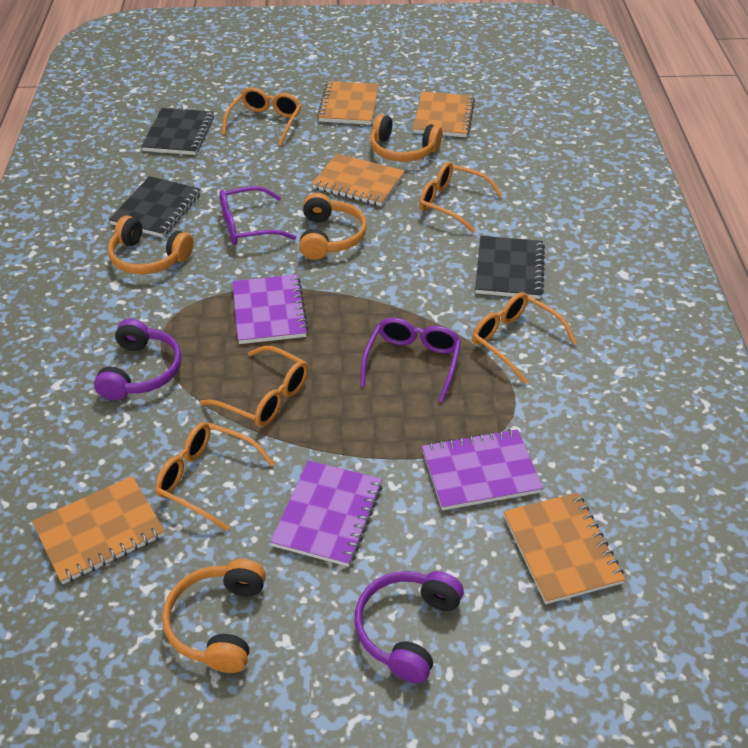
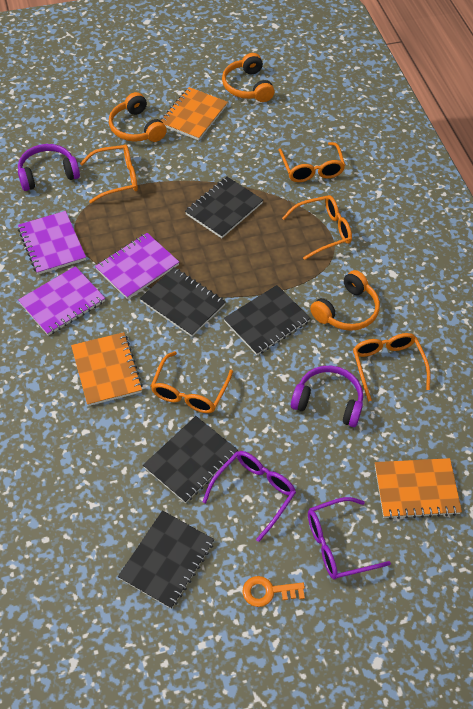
black notebook: [109,176,201,237] [141,108,214,155] [475,236,545,299] = 3 -> [118,510,214,609] [140,267,226,337] [143,416,238,503] [185,177,263,238] [224,285,311,355] = 5
orange headphones: [108,215,194,274] [162,559,266,673] [299,193,367,260] [370,114,442,162] = 4 -> [109,92,167,142] [222,53,275,102] [310,270,380,331] = 3
orange key: none = 0 -> [243,576,305,607] = 1
orange notebook: [32,476,165,584] [312,153,405,206] [317,81,379,125] [413,91,475,137] [503,493,625,604] = 5 -> [71,332,143,406] [160,87,228,140] [375,458,462,519] = 3

